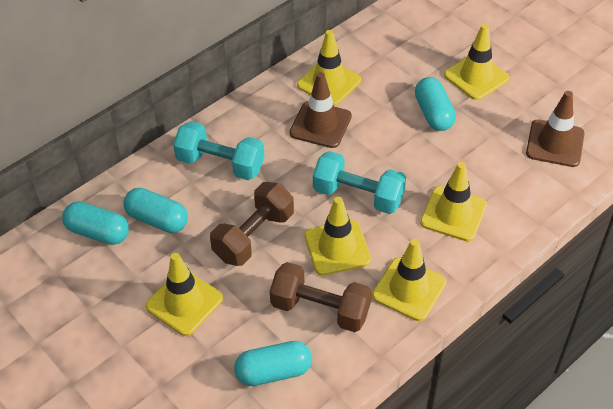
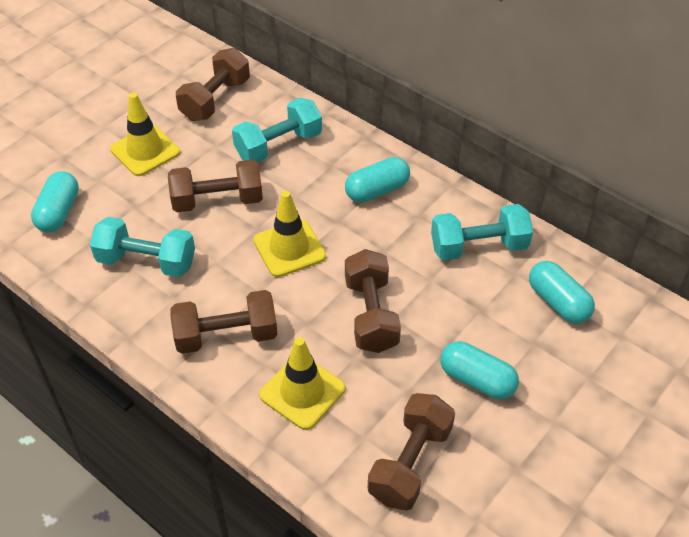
brown dumbbell: [210,182,294,266] [270,262,372,332] = 2 -> [168,159,263,212] [170,290,278,354] [176,48,250,121] [345,249,401,353] [368,393,455,511] = 5
brown traffic cone: [290,72,352,148] [526,91,584,167] = 2 -> none = 0
turquoise dumbbell: [173,121,265,180] [313,151,406,214] = 2 -> [90,217,195,277] [232,98,322,162] [431,204,533,261] = 3
yellow traffic cone: [145,253,223,336] [297,30,361,106] [305,197,371,275] [372,239,446,321] [420,162,487,241] [444,24,509,100] = 6 -> [110,93,180,176] [253,191,326,277] [259,337,346,430] = 3

